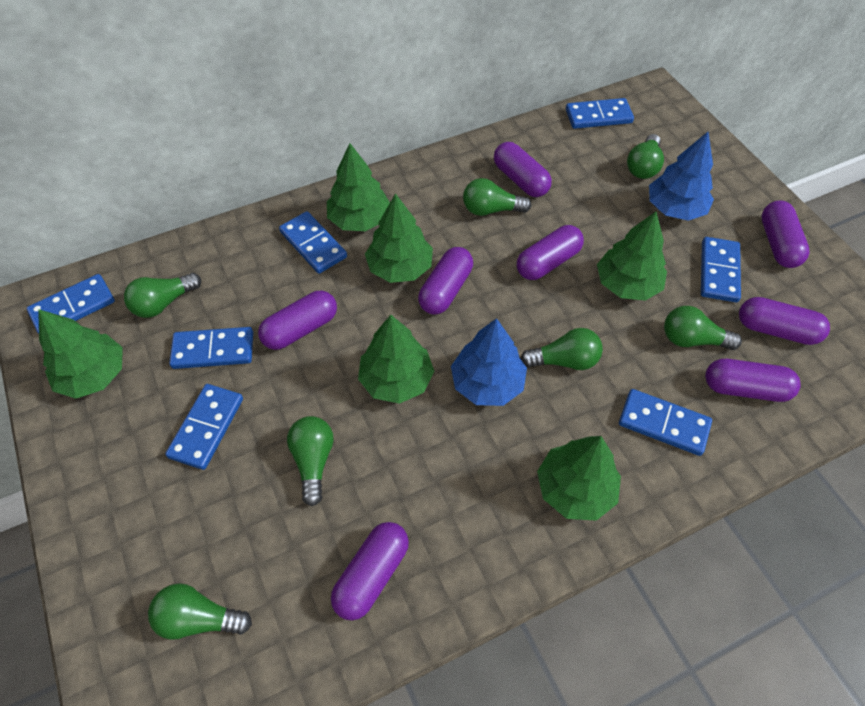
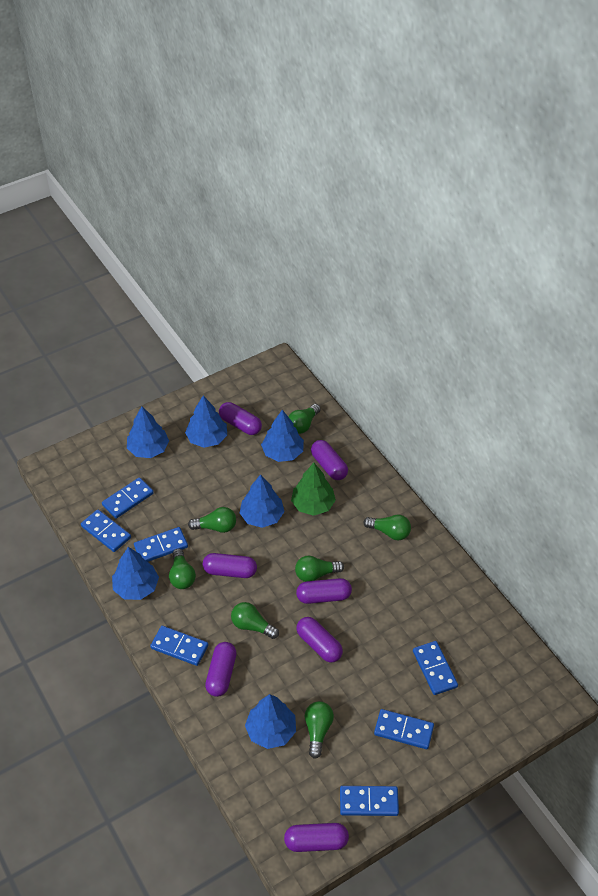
blue tree: [451,318,527,406] [649,132,714,221] = 2 -> [112,547,159,600] [127,406,169,458] [185,395,227,448] [240,474,285,528] [245,694,296,749] [261,410,304,462] = 6
green tree: [38,309,123,399] [327,143,390,231] [358,315,434,404] [365,193,433,283] [537,436,621,521] [597,212,667,301] = 6 -> [291,463,336,516] = 1
purple capsule: [258,291,337,350] [331,522,409,620] [418,247,473,314] [494,142,552,197] [517,225,584,280] [705,359,801,402] [739,297,830,345] [761,201,810,268] = 8 -> [203,553,257,578] [205,642,237,697] [219,402,262,435] [284,823,349,852] [296,578,352,604] [296,617,343,663] [311,440,348,480] = 7

